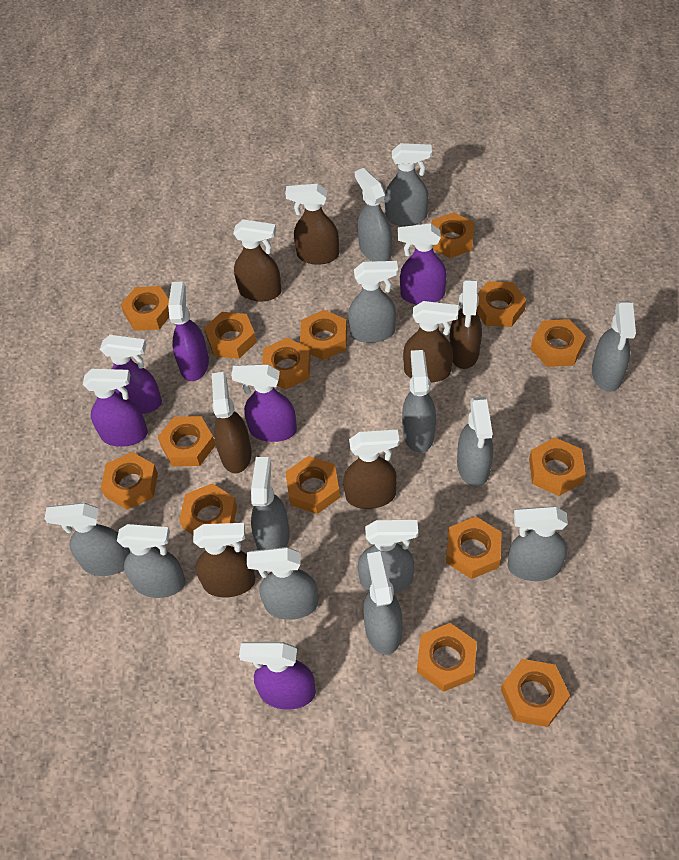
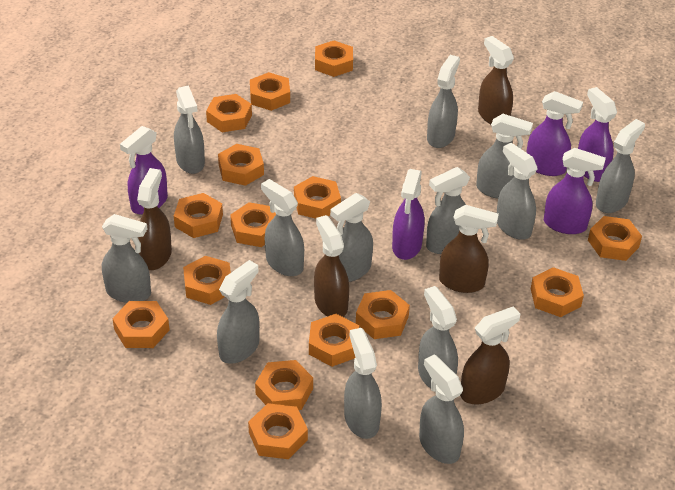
brown spray bottle: [193,523,255,598] [212,372,252,473] [233,219,281,301] [285,184,339,265] [343,430,399,509] [403,301,459,383] [449,280,482,369] = 7 -> [137,168,172,270] [314,215,349,317] [439,205,499,293] [460,306,520,404] [478,36,514,124] = 5
purple spray bottle: [83,369,148,447] [100,335,162,414] [168,281,209,381] [231,364,297,442] [239,642,316,710] [398,223,447,305] = 6 -> [120,126,168,215] [392,169,425,260] [526,91,583,176] [544,148,606,234] [578,87,617,182] = 5

